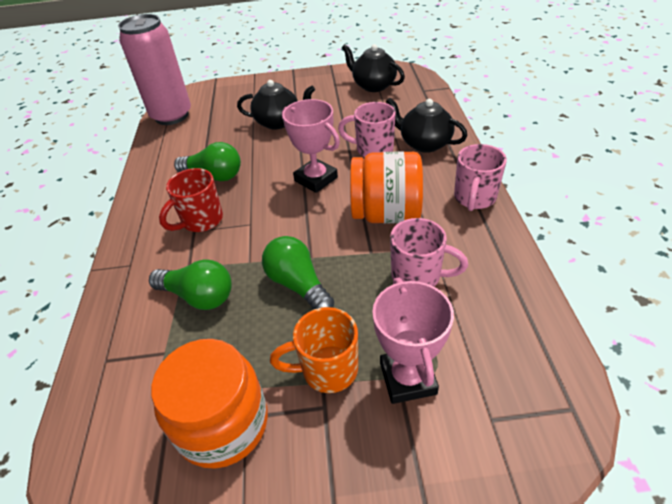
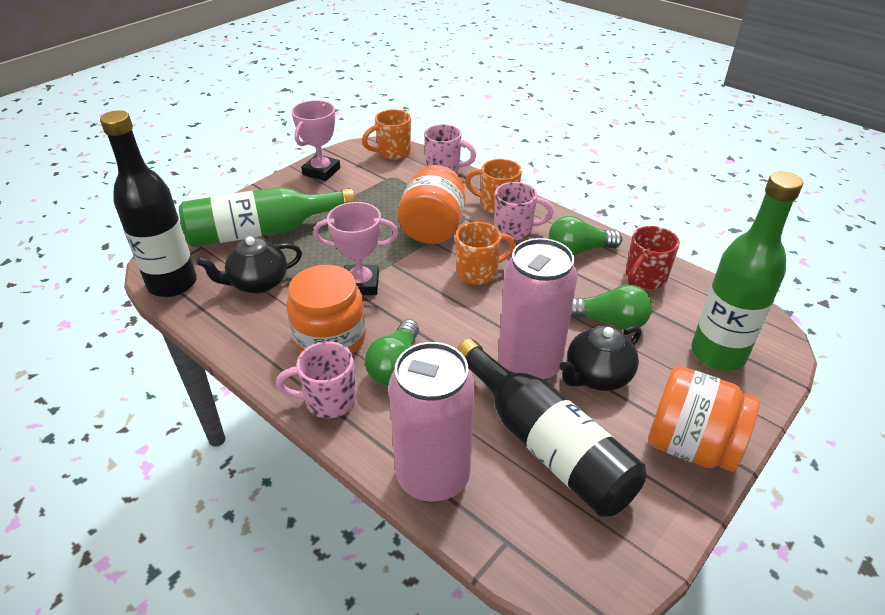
black bottle: none = 0 -> [100,110,197,297] [457,339,646,517] = 2
black teapot: [237,80,315,130] [342,44,405,92] [386,97,468,153] = 3 -> [197,236,302,294] [559,326,641,391] = 2
green bottle: none = 0 -> [179,187,355,247] [691,171,803,371] = 2
orange jar: [151,339,268,469] [350,151,423,223] = 2 -> [287,265,366,354] [398,165,465,244] [648,366,760,472] = 3
orange mug: [270,307,358,393] = 1 -> [362,109,411,160] [455,222,516,285] [465,159,522,214] = 3
pink can: [118,14,191,125] = 1 -> [389,342,475,503] [498,238,578,381] = 2

